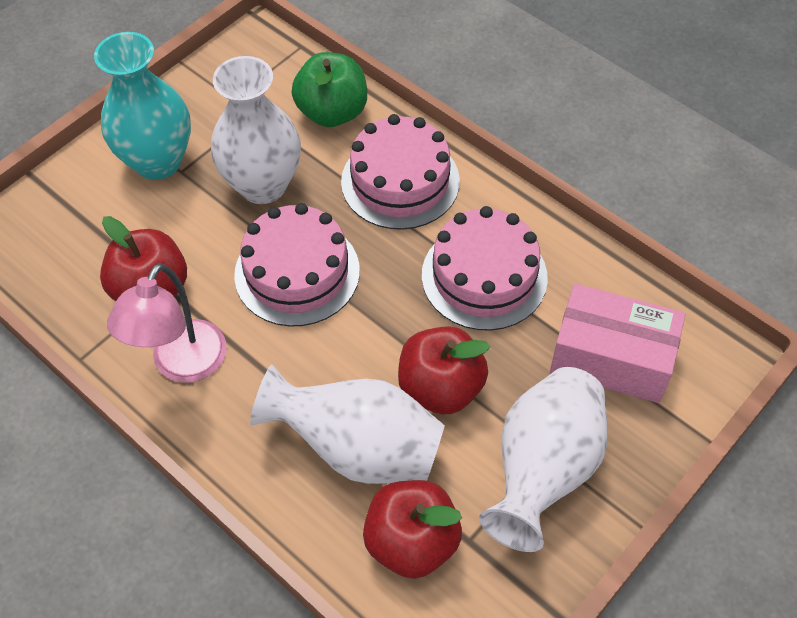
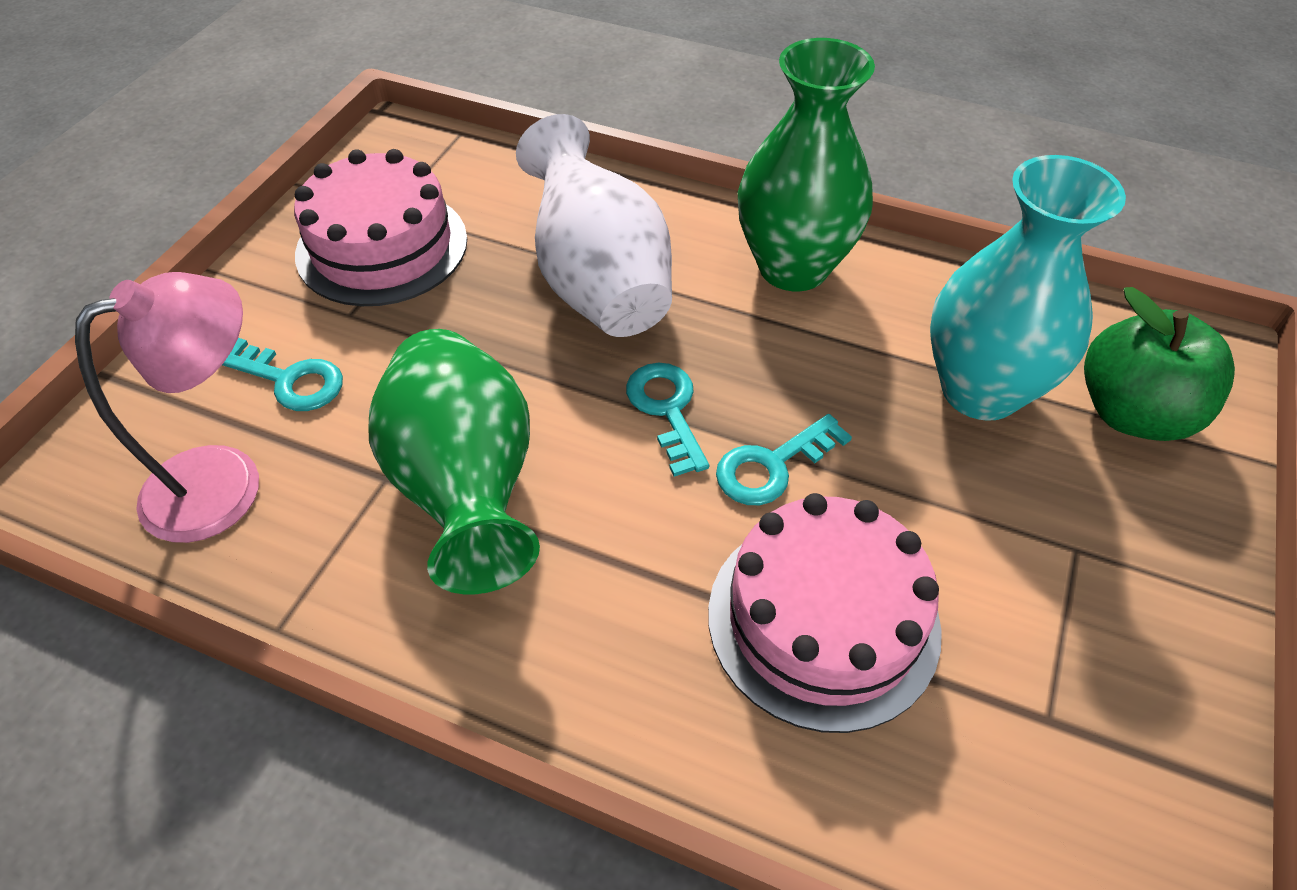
green vase: none = 0 -> [368,329,540,594] [737,38,875,291] = 2
pink box: [550,283,686,403] = 1 -> none = 0
pink cake: [234,203,360,327] [341,114,460,230] [422,206,548,331] = 3 -> [294,149,467,306] [708,493,942,733] = 2
red apple: [100,216,187,301] [363,480,462,579] [398,326,490,414] = 3 -> none = 0
turquoise key: none = 0 -> [222,338,343,411] [626,363,709,477] [716,414,852,505] = 3
white vase: [211,56,301,204] [250,364,445,484] [479,367,608,552] = 3 -> [516,114,672,337] = 1

